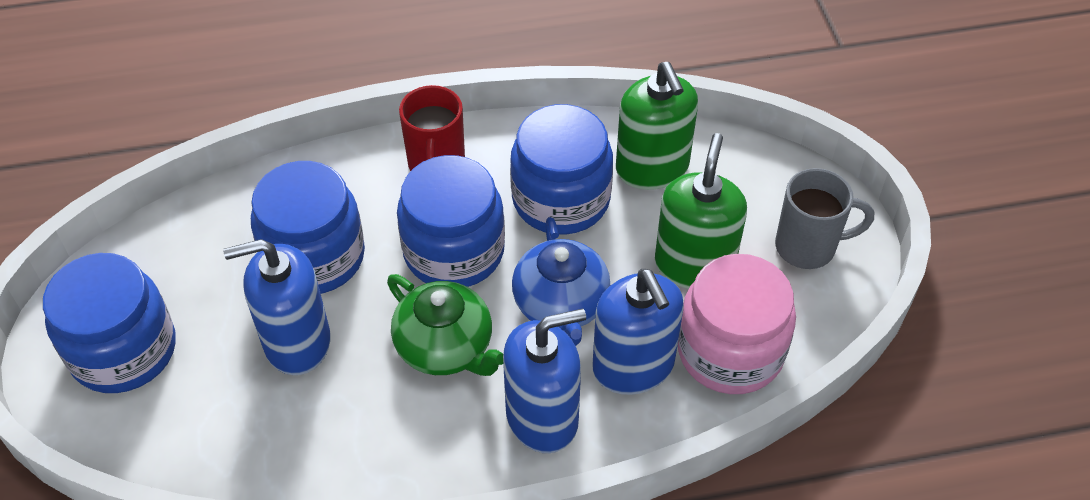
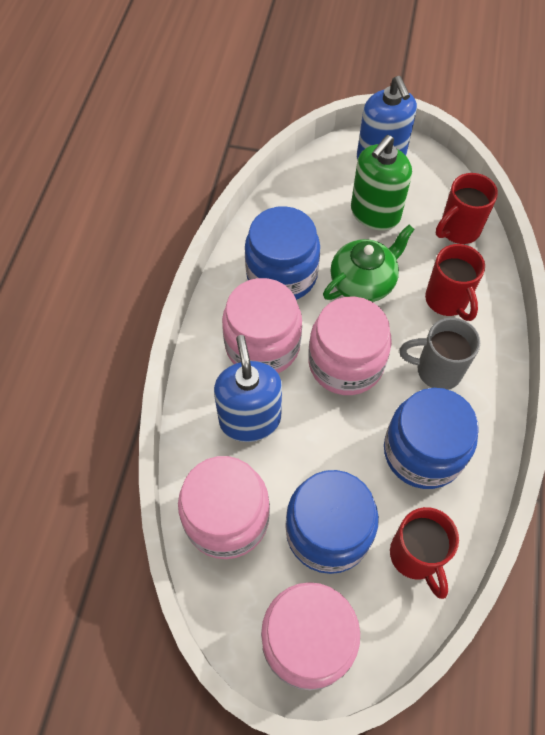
blue jar: [43,253,176,393] [251,161,365,294] [397,155,505,287] [510,104,613,235] = 4 -> [245,206,320,300] [285,470,379,574] [384,388,479,489] = 3
blue soap dispenser: [223,239,330,375] [503,309,586,453] [593,269,684,395] = 3 -> [214,335,282,442] [357,76,417,161] = 2
blue teapot: [512,217,610,346] = 1 -> none = 0
green soap dispenser: [616,62,698,190] [655,133,747,289] = 2 -> [351,135,412,231] = 1
pink jar: [678,254,796,394] = 1 -> [178,456,270,559] [222,278,302,373] [261,582,360,690] [308,297,392,395] = 4
red mug: [399,85,465,171] = 1 -> [390,507,459,599] [425,244,485,321] [436,173,498,244] = 3

